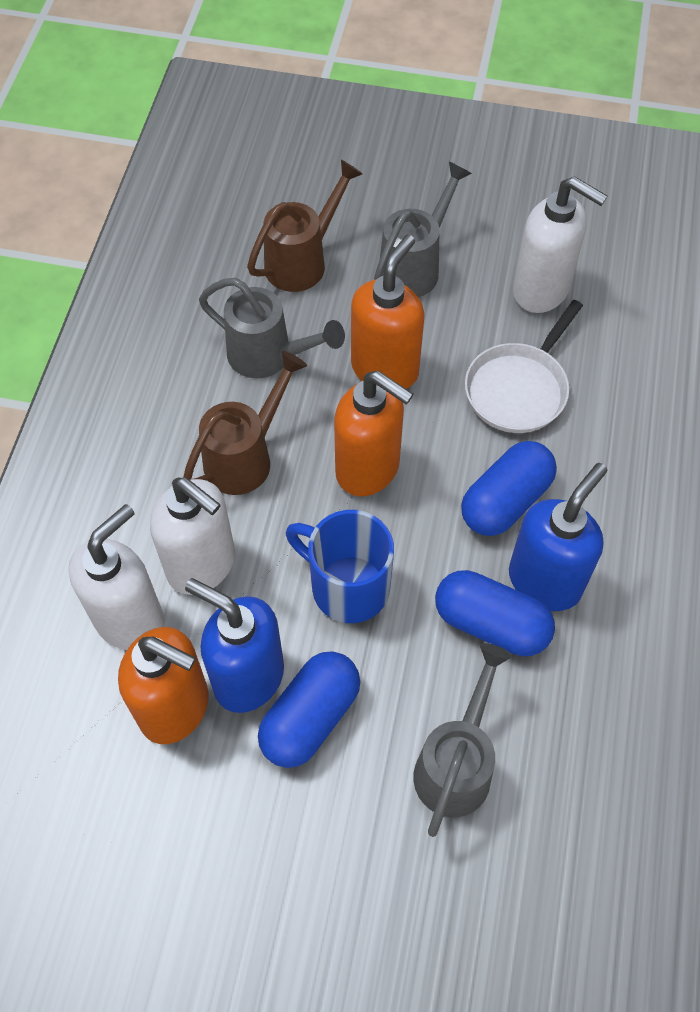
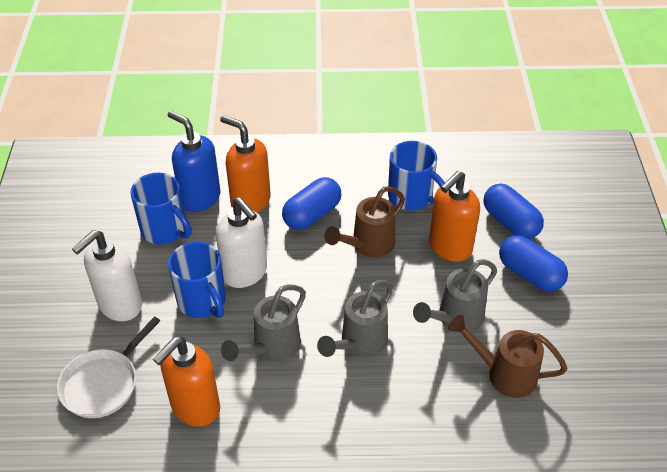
blue mug: [286,510,394,623] = 1 -> [130,173,192,244] [168,242,226,318] [388,141,445,211] = 3
blue soap dispenser: [185,578,284,713] [509,463,608,611] = 2 -> [168,111,221,212] = 1
white soap dispenser: [68,504,165,650] [150,478,235,595] [513,176,607,313] = 3 -> [72,230,142,321] [216,197,267,288] = 2

